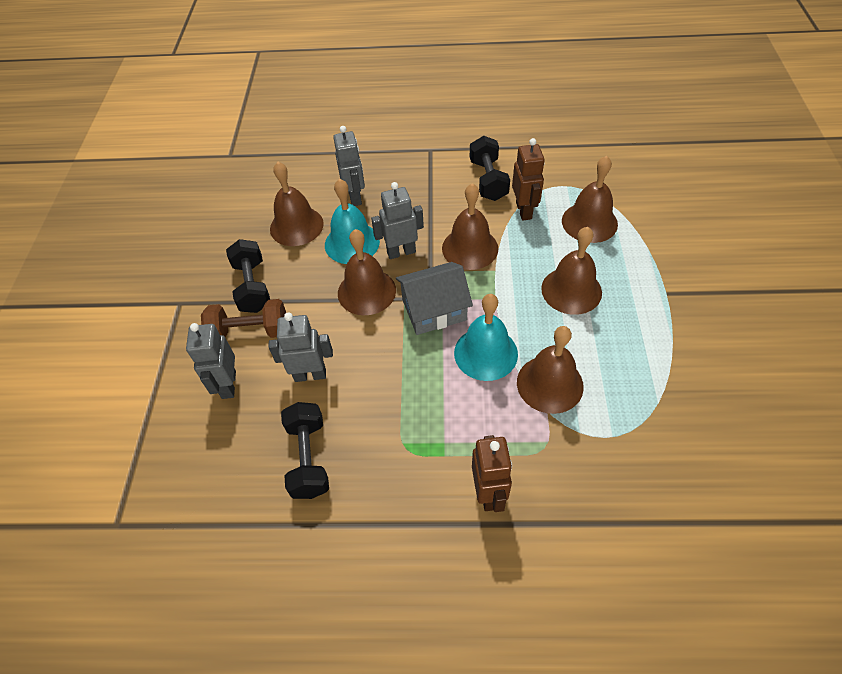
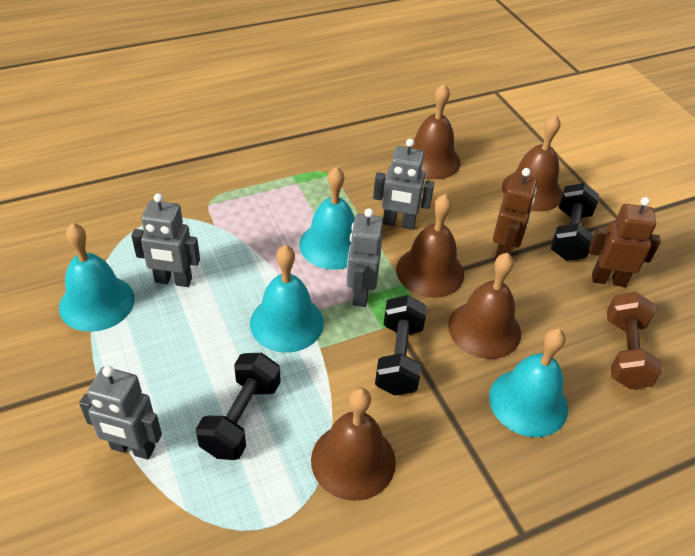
brown bell: [270,162,324,246] [338,229,396,315] [442,183,498,270] [517,326,584,414] [541,227,602,315] [562,156,618,243] = 6 -> [311,388,396,501] [396,194,464,298] [411,84,461,179] [448,253,521,359] [502,114,562,212] = 5
grey house: [396,262,473,335] = 1 -> none = 0
turquoise bell: [325,179,380,264] [454,294,518,381] = 2 -> [59,223,135,332] [250,245,324,353] [299,167,355,270] [489,328,568,437] = 4

